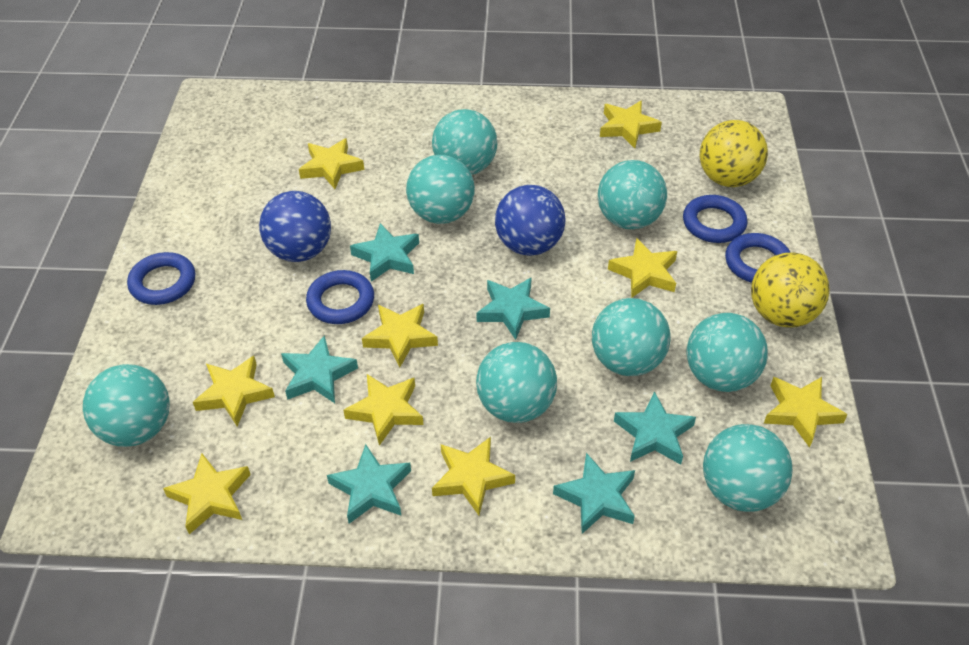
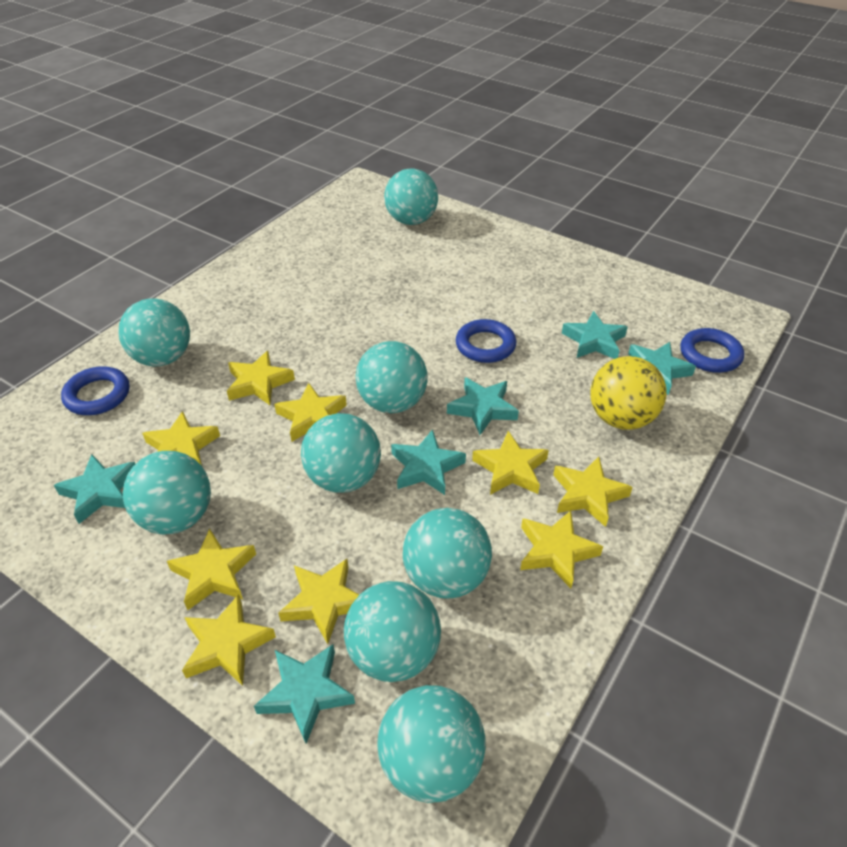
blue ball: [259,191,331,262] [495,185,566,256] = 2 -> none = 0
blue ring: [127,252,195,305] [306,270,374,324] [683,195,747,243] [725,233,791,283] = 4 -> [61,366,129,415] [456,319,516,363] [681,328,744,373] = 3
yellow ball: [700,120,768,187] [751,252,830,328] = 2 -> [590,356,667,430] = 1

